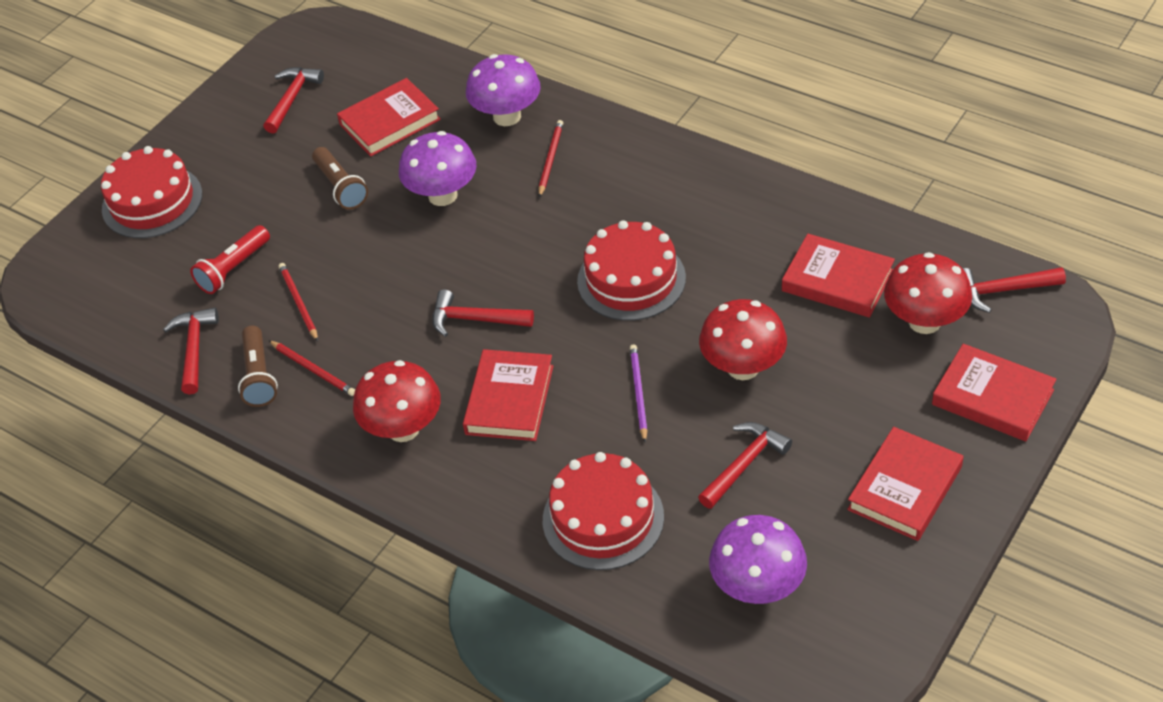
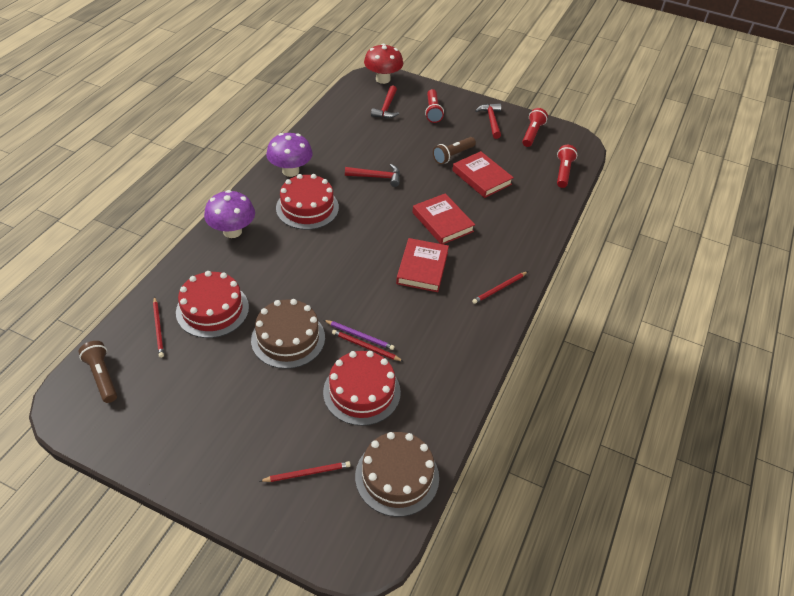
brown cake: none = 0 -> [251,299,325,369] [355,432,439,517] = 2
purple mushroom: [399,131,477,206] [466,54,541,126] [709,515,807,604] = 3 -> [204,190,255,238] [266,133,313,177] = 2
red book: [337,78,441,157] [463,349,554,441] [782,234,895,318] [847,427,963,541] [932,344,1057,441] = 5 -> [396,238,449,292] [412,193,475,244] [452,151,514,198] = 3
red flashlight: [190,225,270,294] = 1 -> [425,89,444,123] [522,108,548,147] [557,145,577,188] = 3
red hammer: [163,307,219,394] [263,67,324,134] [432,289,534,337] [698,422,792,509] [963,267,1066,313] = 5 -> [345,164,400,187] [371,85,399,118] [475,103,501,139] = 3
red mushroom: [353,360,441,442] [699,299,787,380] [884,252,972,334] = 3 -> [364,44,403,84] = 1
red pencil: [269,340,355,396] [279,263,318,341] [539,120,563,198] = 3 -> [153,296,164,358] [260,461,351,482] [332,330,403,361] [472,272,527,304] = 4

